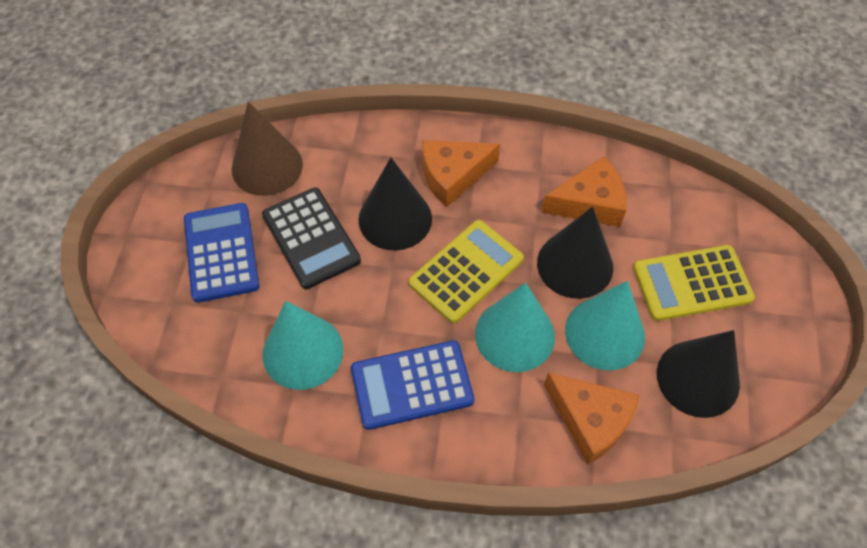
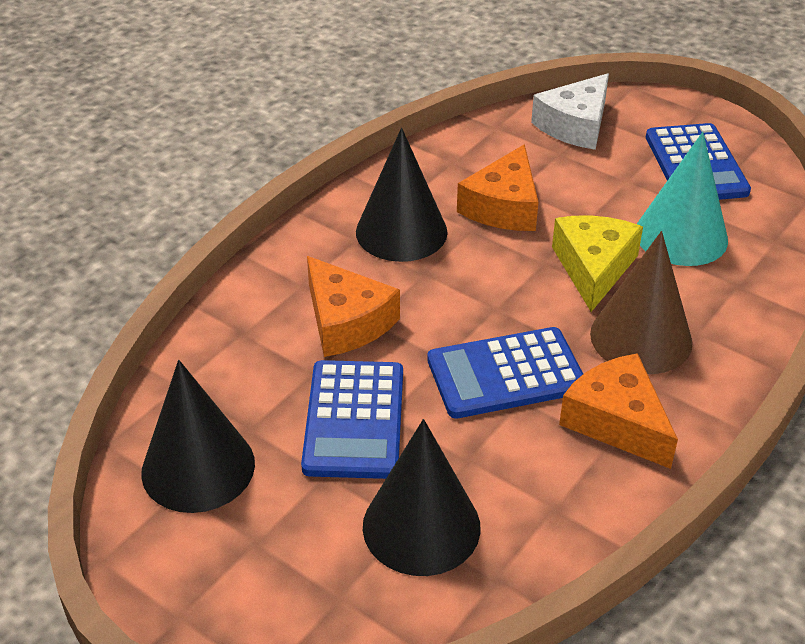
black calculator: [262,187,361,289] = 1 -> none = 0
blue calculator: [184,203,259,303] [351,340,474,430] = 2 -> [301,360,403,479] [427,327,583,419] [646,123,751,200] = 3
turquoise cone: [263,301,343,390] [475,283,555,372] [565,281,645,371] = 3 -> [637,132,728,266] = 1
white cheese: none = 0 -> [531,73,609,150] = 1
yellow calculator: [409,220,524,323] [633,245,755,321] = 2 -> none = 0
yellow cheese: none = 0 -> [552,215,643,312] = 1

